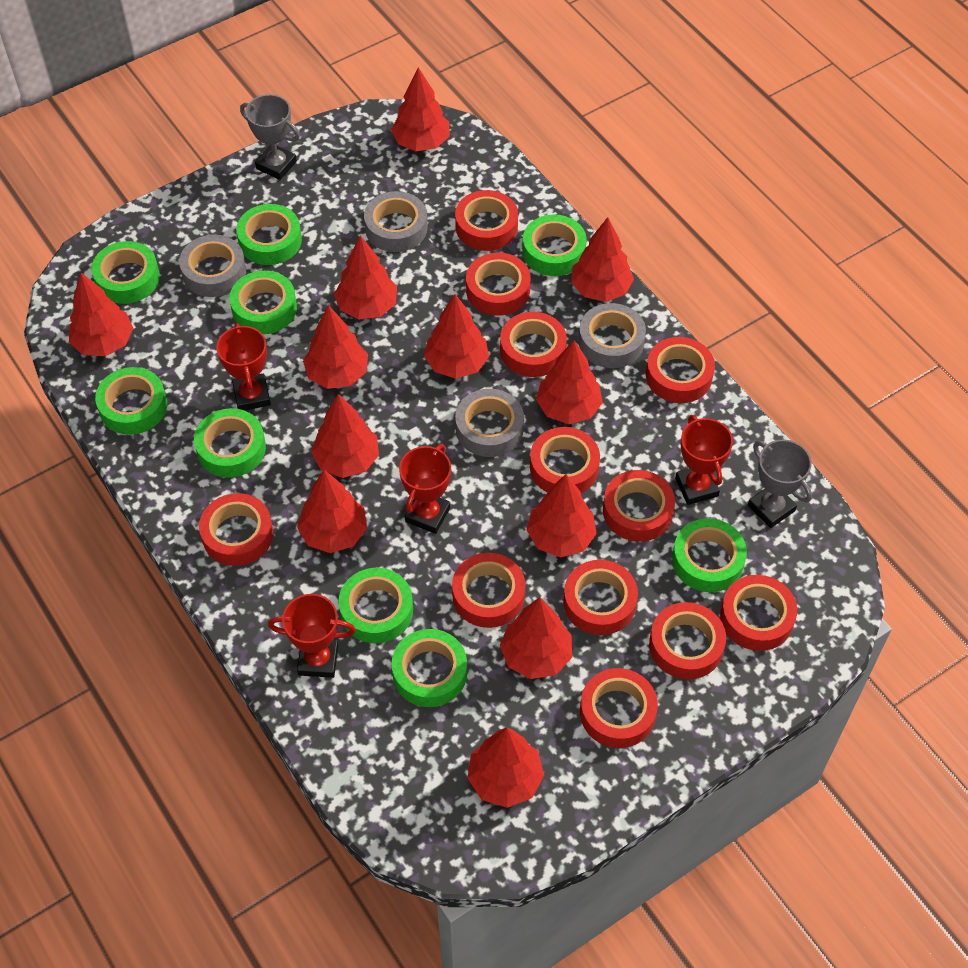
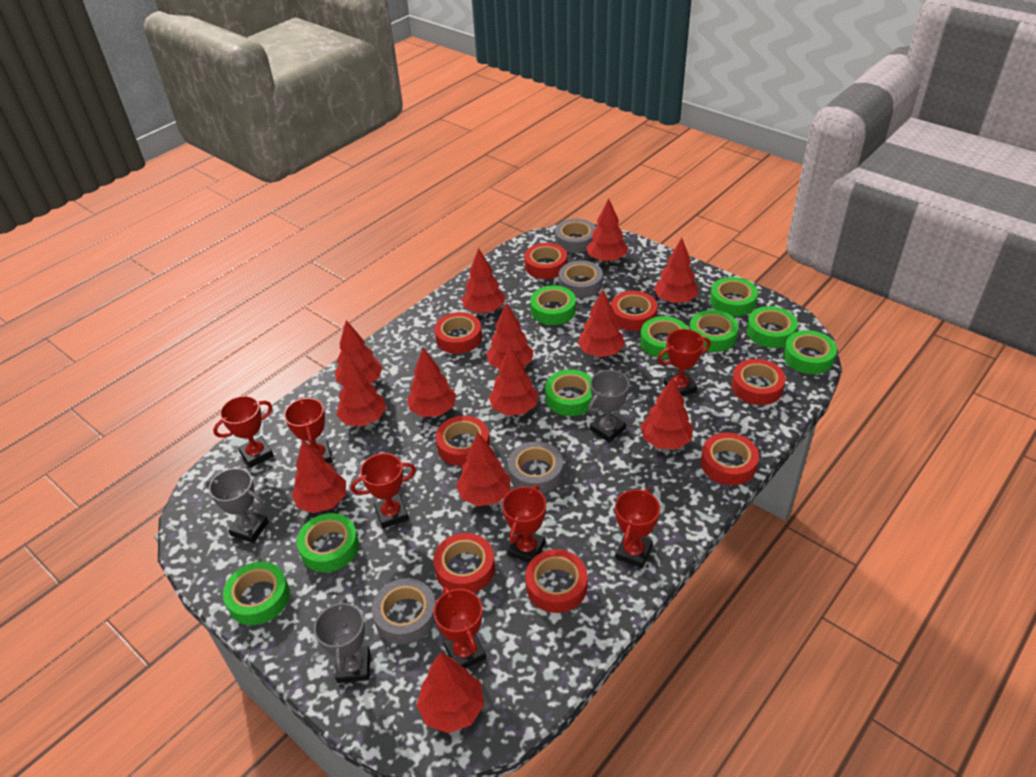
grey trophy: [240,94,300,180] [748,440,812,528] = 2 -> [206,468,269,543] [314,598,370,683] [588,370,630,443] = 3
red tape: [199,493,273,566] [452,553,525,628] [455,190,518,251] [466,253,531,316] [500,312,567,377] [530,427,600,493] [563,560,638,635] [580,668,658,748] [603,470,675,542] [646,337,715,403] [649,602,726,679] [720,575,797,651] = 12 -> [433,533,495,593] [434,312,482,354] [436,416,490,466] [524,243,567,279] [525,549,588,613] [611,291,657,331] [701,432,759,485] [731,359,786,405] = 8
red tree: [69,273,133,356] [297,470,367,553] [303,305,368,389] [311,394,379,478] [334,235,397,320] [391,67,449,151] [424,294,489,379] [467,728,544,808] [500,598,572,679] [527,474,597,558] [536,340,603,424] [571,217,634,302] = 12 -> [292,440,346,513] [335,320,383,384] [336,356,387,426] [407,348,456,417] [417,652,484,733] [456,433,510,506] [461,248,505,313] [486,303,533,369] [489,346,538,415] [578,289,625,357] [586,198,628,262] [641,377,693,449] [654,238,698,303] = 13
red trophy: [216,323,271,410] [268,594,356,678] [399,444,451,534] [675,415,733,505] = 4 -> [213,396,274,468] [284,397,333,464] [351,453,416,529] [433,587,486,668] [502,485,546,563] [615,488,660,568] [657,329,711,396] = 7

